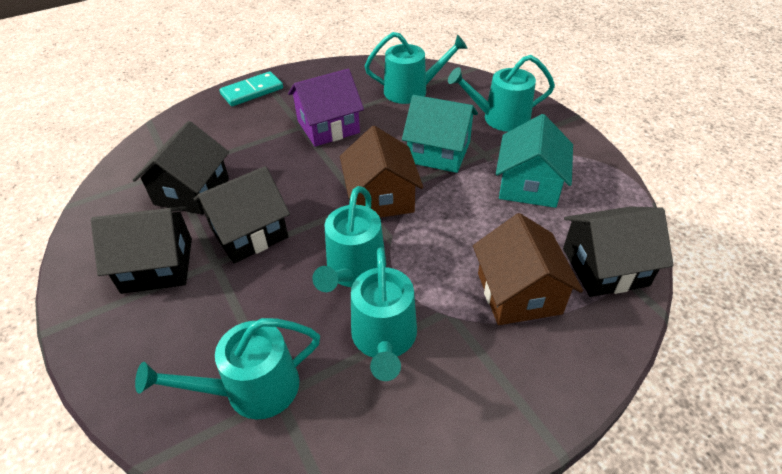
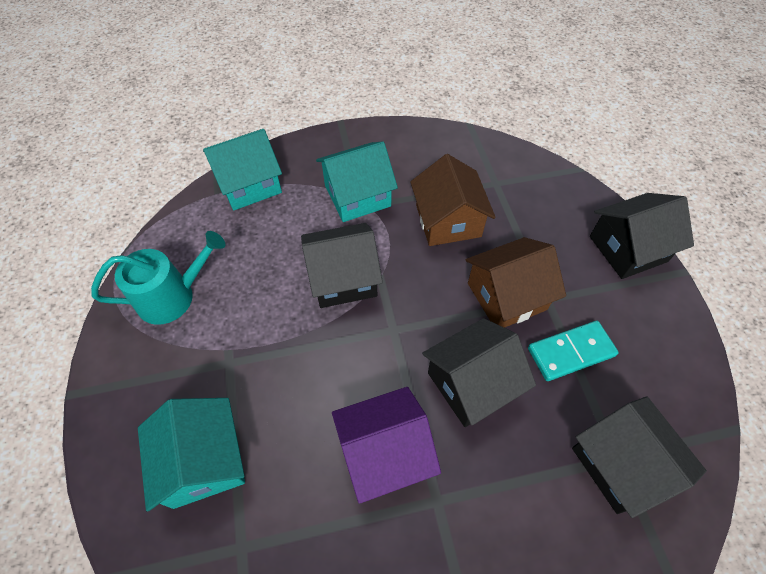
turquoise house: [402,95,478,173] [496,114,573,208] = 2 -> [138,398,245,511] [203,129,282,210] [316,141,398,222] = 3
turquoise watering can: [135,318,320,419] [313,186,386,292] [351,247,417,381] [365,32,467,104] [448,55,555,132] = 5 -> [91,231,226,325] = 1

